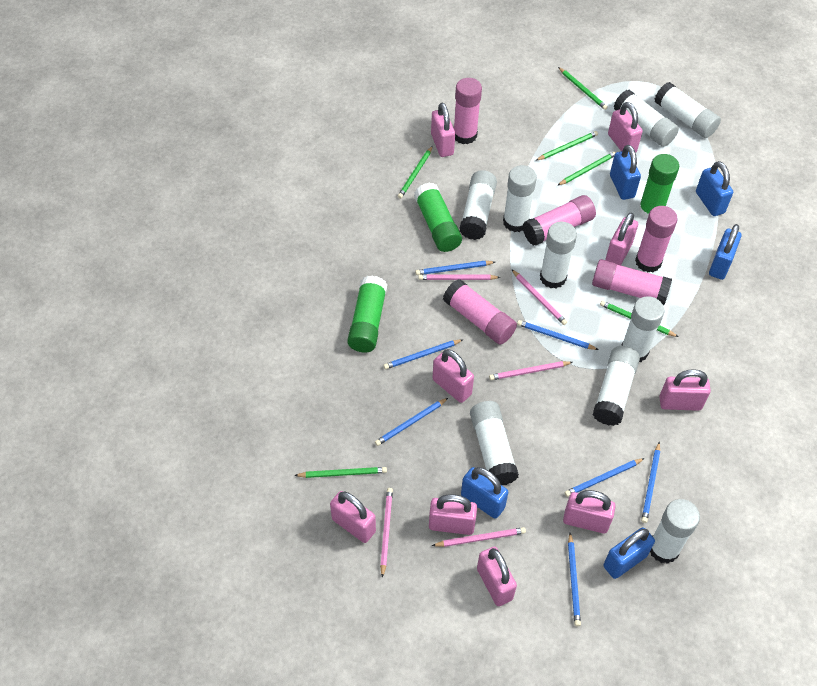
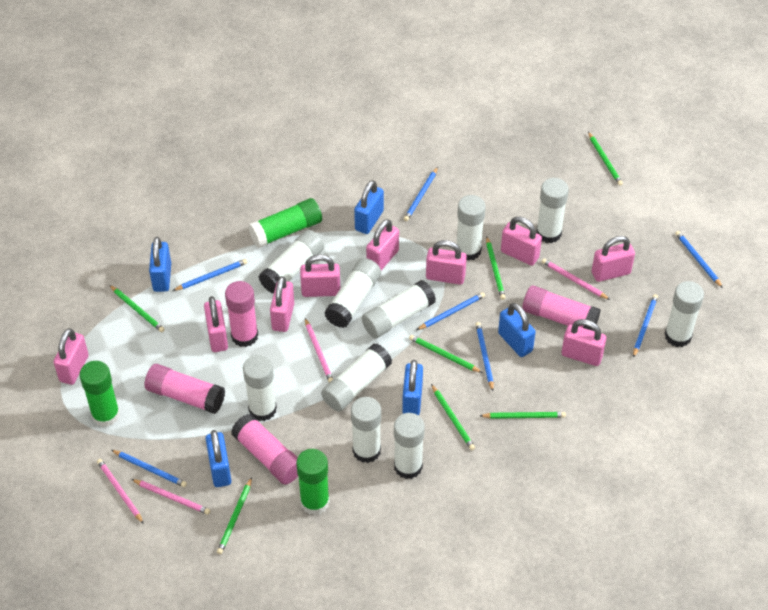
green pencil: [294,467,387,478] [398,146,433,199] [536,131,598,160] [557,151,616,186] [558,67,608,110] [600,301,679,337] = 6 -> [109,285,165,332] [217,477,252,554] [409,335,483,373] [431,384,475,450] [480,412,566,419] [486,237,506,300] [588,132,623,186] = 7
pink glue stick: [443,279,517,345] [454,78,482,144] [523,195,596,246] [592,259,672,305] [635,206,678,272] = 5 -> [144,364,225,414] [225,281,258,347] [231,414,298,485] [522,285,601,331] = 4
pink pencil: [380,488,393,578] [418,274,501,280] [432,527,526,547] [489,361,573,380] [511,269,567,325] = 5 -> [97,459,144,524] [131,479,210,515] [305,318,333,383] [542,259,610,300] = 4
white glue stick: [460,170,497,240] [470,401,519,486] [503,165,537,232] [540,222,577,288] [593,346,640,426] [614,90,679,147] [621,296,664,362] [650,499,700,564] [655,82,721,138] = 9 -> [243,355,277,421] [258,230,324,293] [321,343,392,411] [324,258,381,328] [351,397,381,463] [362,280,436,338] [394,413,425,479] [457,195,486,261] [536,178,569,243] [664,281,704,347] = 10

